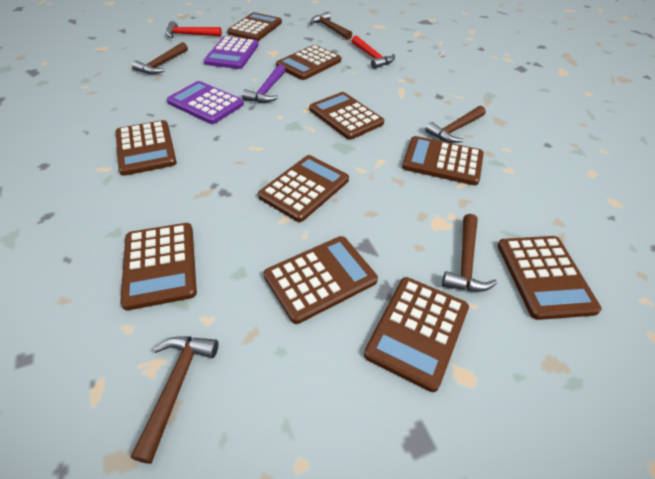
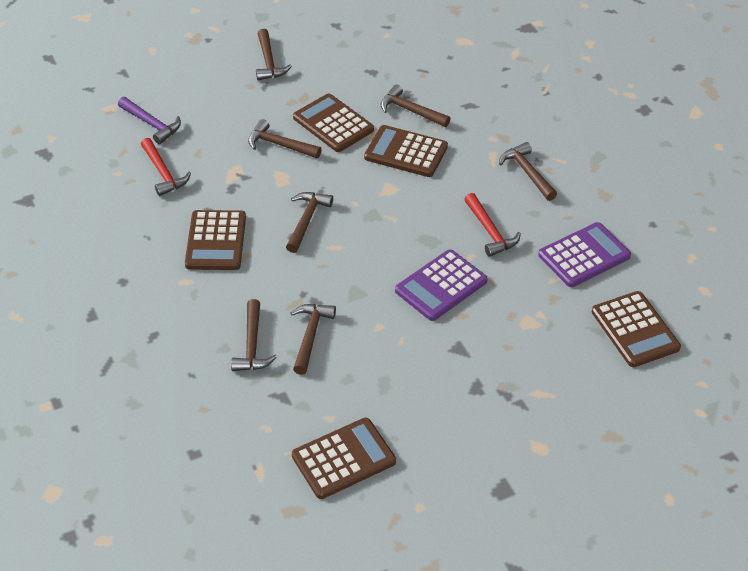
brown calculator: [115,120,177,176] [120,223,197,310] [227,12,282,41] [258,155,349,222] [263,236,378,324] [276,45,341,80] [309,92,384,140] [364,277,469,392] [402,136,484,185] [497,236,602,320] = 10 -> [185,210,246,270] [292,418,396,499] [293,93,374,152] [364,125,448,177] [592,291,681,367] = 5
brown hammer: [131,336,218,464] [132,42,188,74] [310,12,352,40] [425,106,486,143] [442,214,497,292] = 5 -> [231,299,277,371] [248,119,322,158] [256,29,292,80] [286,192,333,253] [291,304,336,375] [381,85,451,127] [499,142,557,201] = 7

